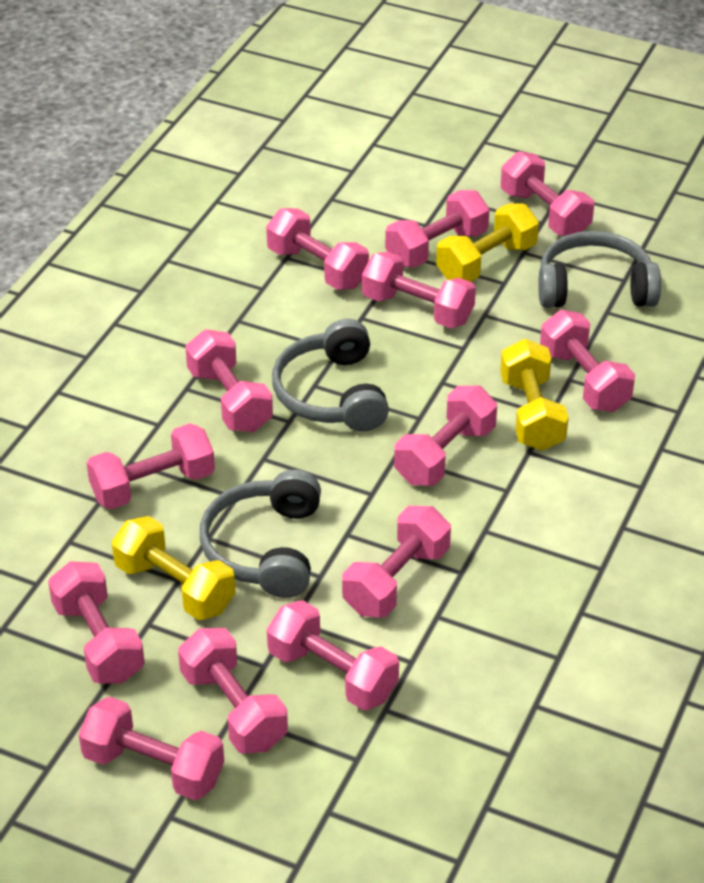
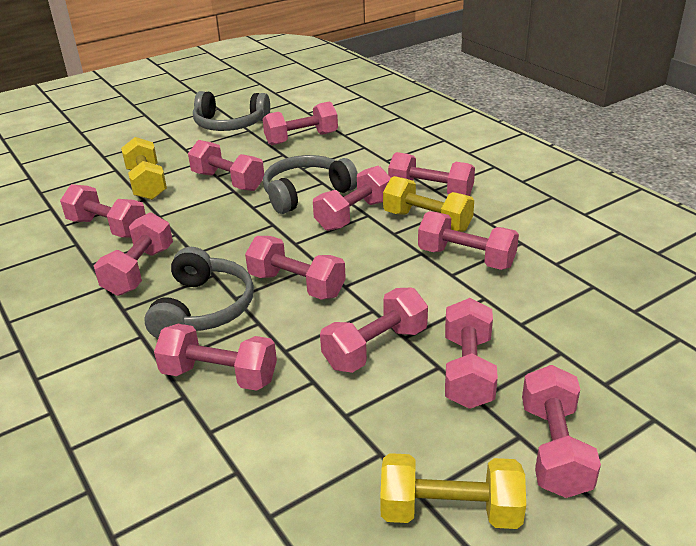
pink dumbbell: [48,561,145,684] [79,697,224,800] [87,423,215,509] [178,628,288,754] [185,329,273,432] [266,208,369,290] [267,600,399,710] [342,506,451,618] [362,252,476,328] [385,190,490,268] [394,386,497,486] [501,151,594,236] [540,310,635,412] = 13 -> [60,184,146,237] [94,212,173,296] [154,324,277,391] [188,140,264,191] [245,236,346,300] [263,102,338,145] [313,166,391,231] [320,287,428,373] [388,152,475,196] [418,211,519,270] [445,298,498,409] [522,365,601,498] = 12

